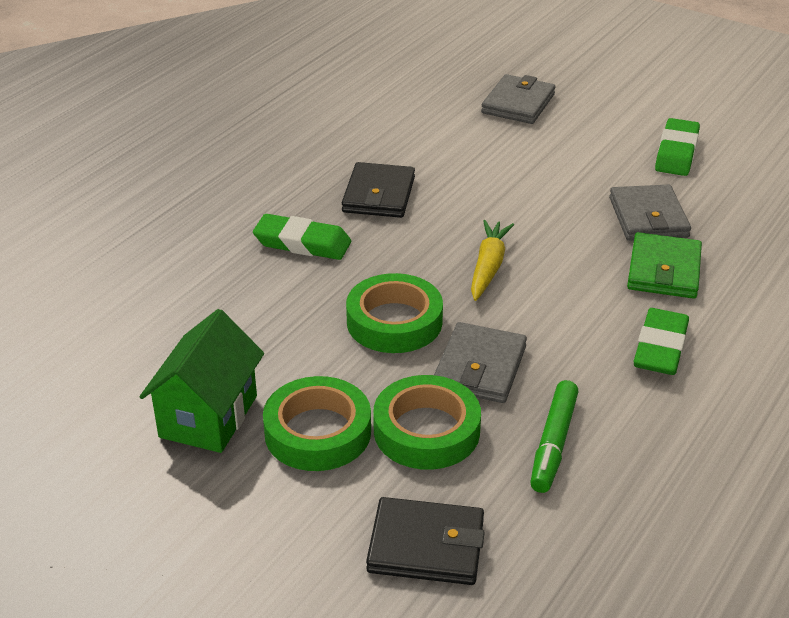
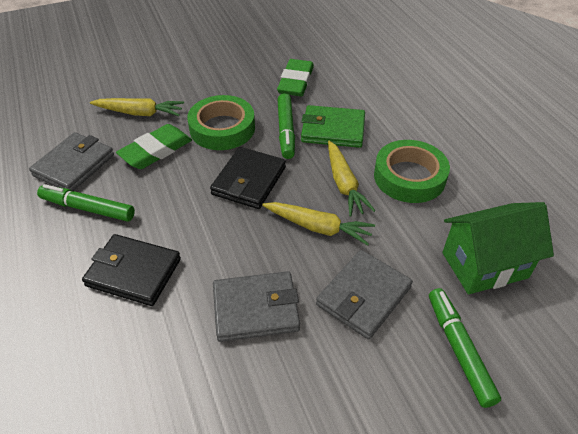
green eraser: [253,214,351,260] [634,308,689,375] [655,118,700,176] = 3 -> [116,124,192,169] [277,59,314,96] = 2
green marker: [530,380,579,493] = 1 -> [37,184,135,222] [278,93,295,159] [429,288,501,408] = 3
green tape: [263,376,371,471] [346,273,443,353] [373,375,481,470] = 3 -> [188,95,255,150] [374,140,450,203] = 2
yellow carrot: [471,220,514,301] = 1 -> [90,98,184,116] [262,202,375,246] [328,141,376,217] = 3

